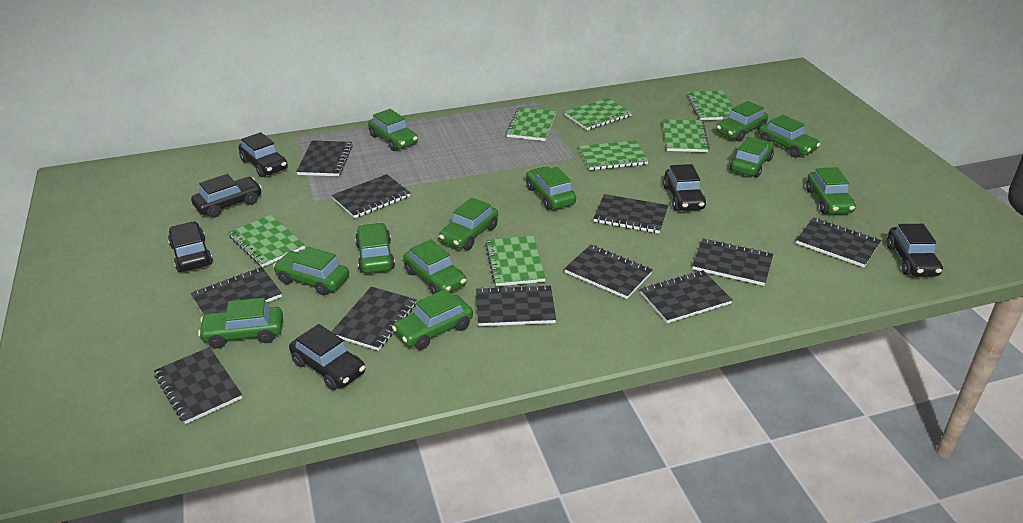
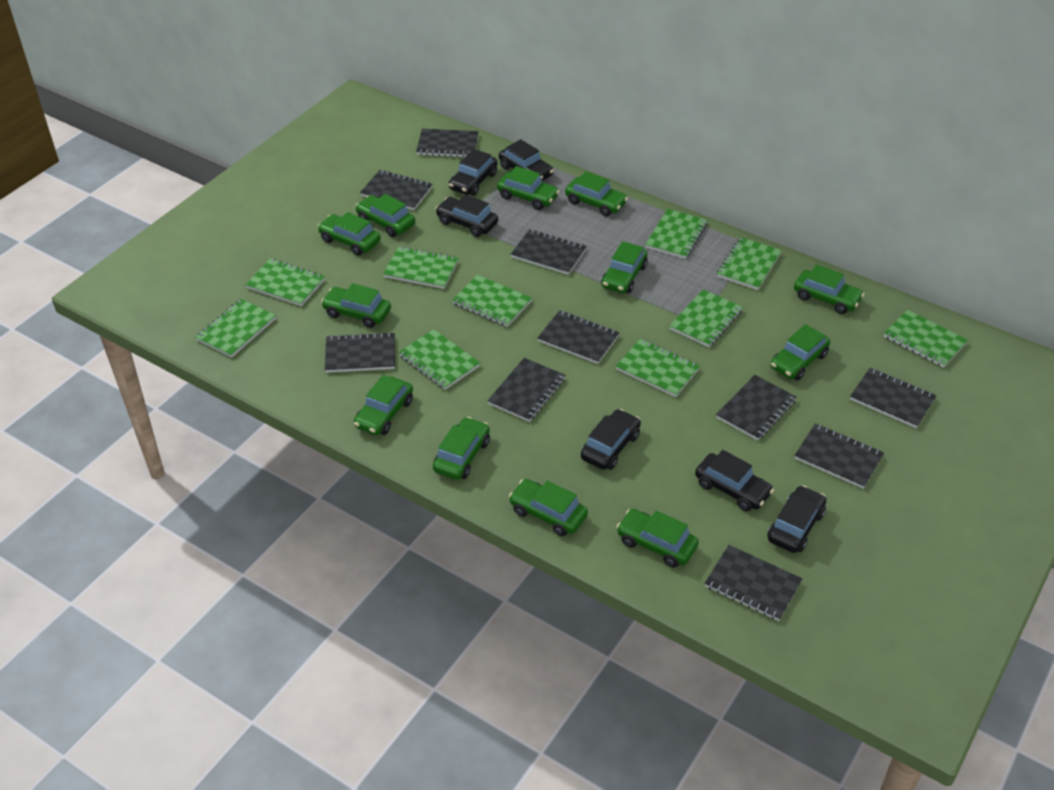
black notebook: [154,347,242,424] [190,267,282,315] [296,141,353,176] [331,287,417,351] [332,174,410,218] [476,285,556,326] [564,245,652,299] [593,194,668,233] [640,270,733,323] [692,238,773,286] [796,217,881,267] = 11 -> [325,332,395,373] [360,170,433,210] [416,129,479,158] [487,358,566,422] [511,229,587,275] [538,310,619,364] [705,545,802,621] [716,375,796,441] [794,423,884,489] [850,368,936,428] = 10
green notebook: [228,215,305,267] [485,236,546,286] [506,107,556,141] [564,98,632,130] [579,140,648,170] [663,119,709,152] [686,90,733,120] = 7 -> [196,299,276,358] [246,259,325,306] [383,246,459,289] [399,329,480,390] [452,275,532,327] [616,339,700,397] [645,209,707,259] [669,289,743,347] [717,237,782,290] [884,310,968,368] = 10

